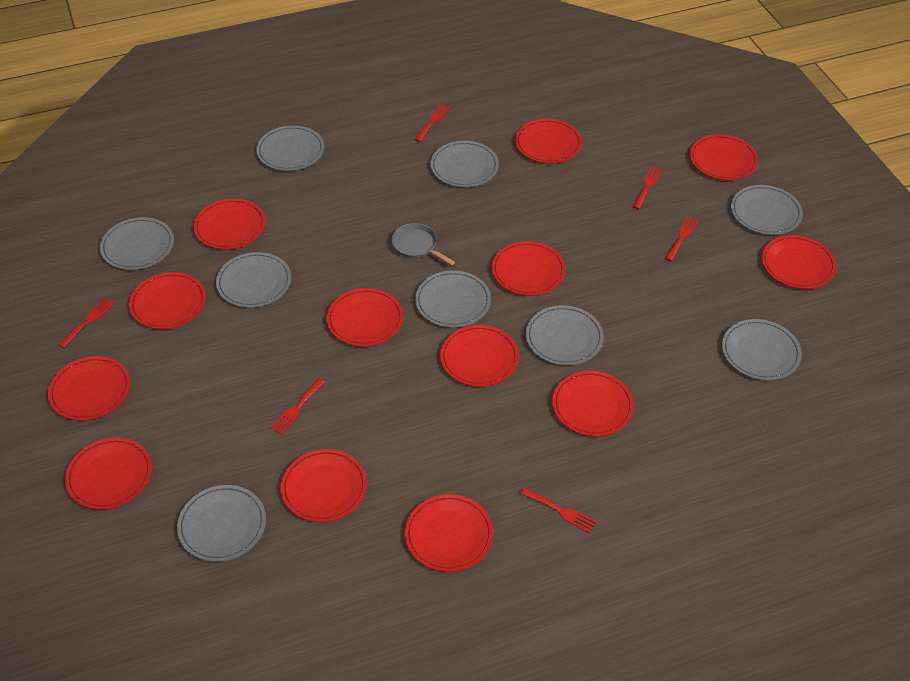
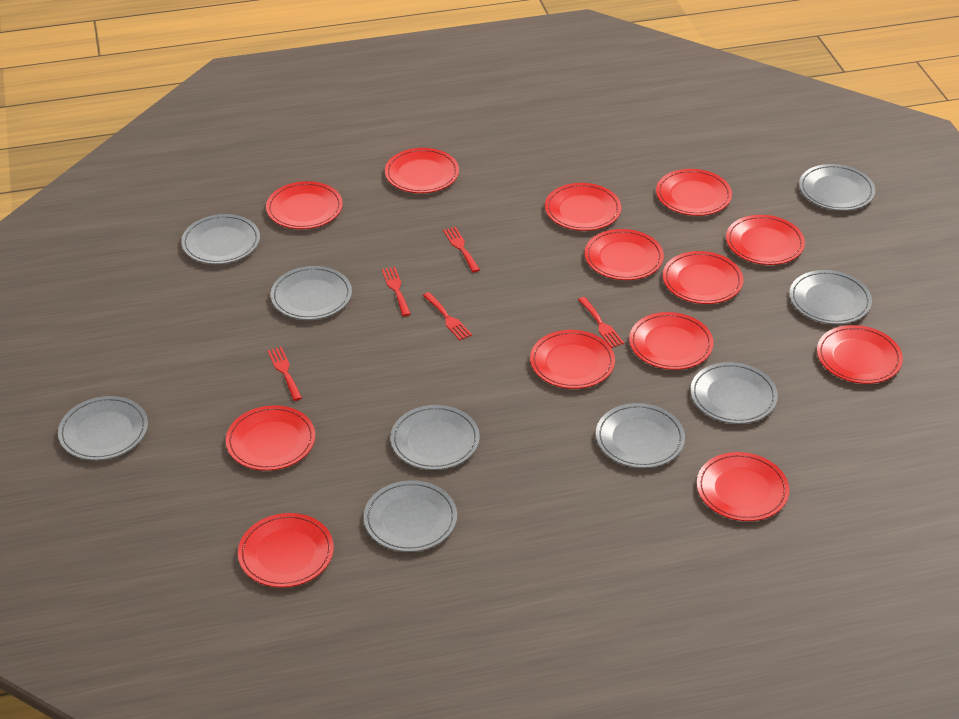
grey pan: [392,223,455,265] = 1 -> none = 0
red fork: [58,297,115,348] [271,378,325,435] [415,103,451,142] [520,487,597,533] [633,166,662,209] [665,216,699,261] = 6 -> [268,347,302,401] [382,267,410,316] [423,292,472,340] [443,227,480,272] [578,297,624,348] = 5

